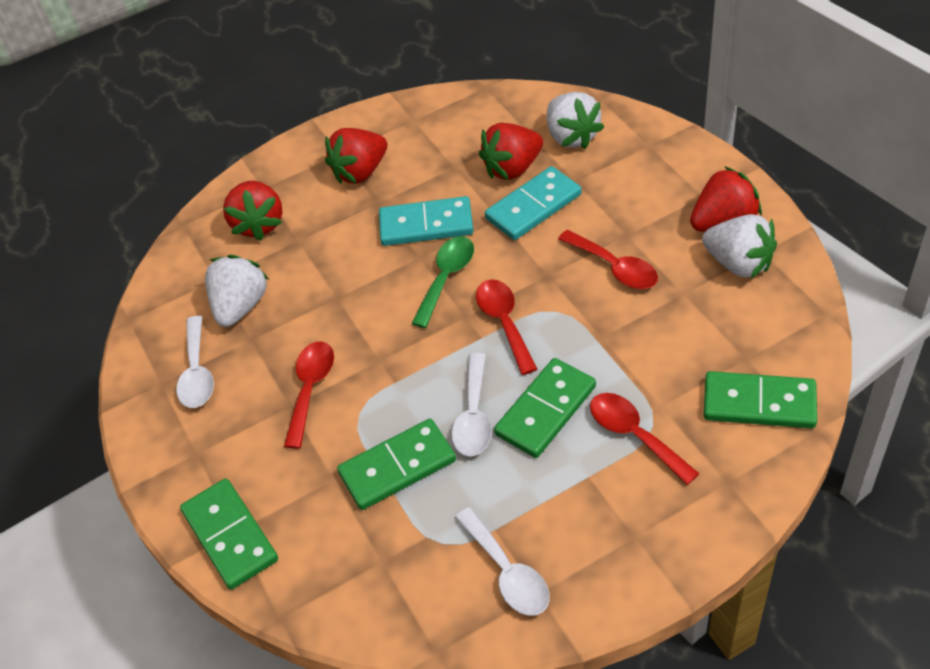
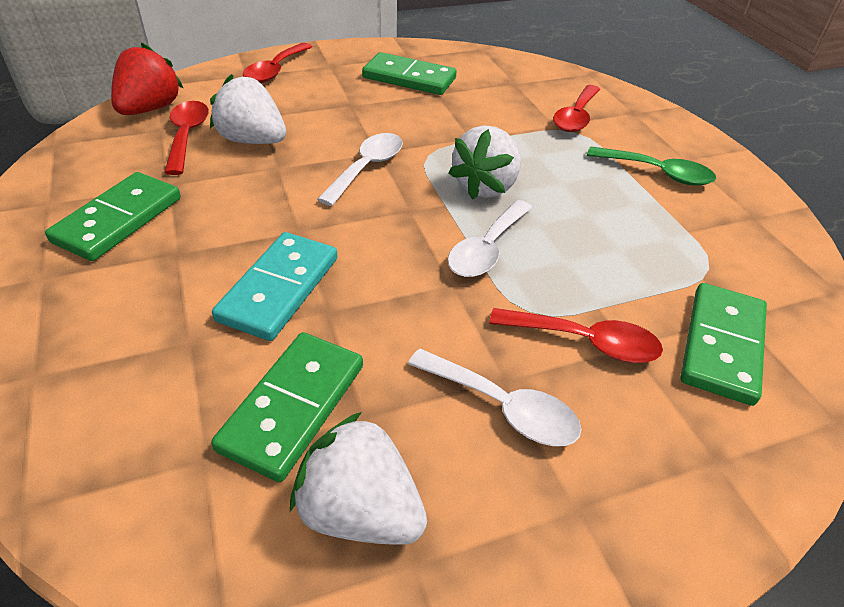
red strawberry: [223,181,282,241] [325,128,387,184] [479,123,543,180] [690,166,762,232] = 4 -> [111,42,183,115] = 1
turquoise domino: [379,196,474,246] [485,166,582,240] = 2 -> [212,232,337,341] = 1

